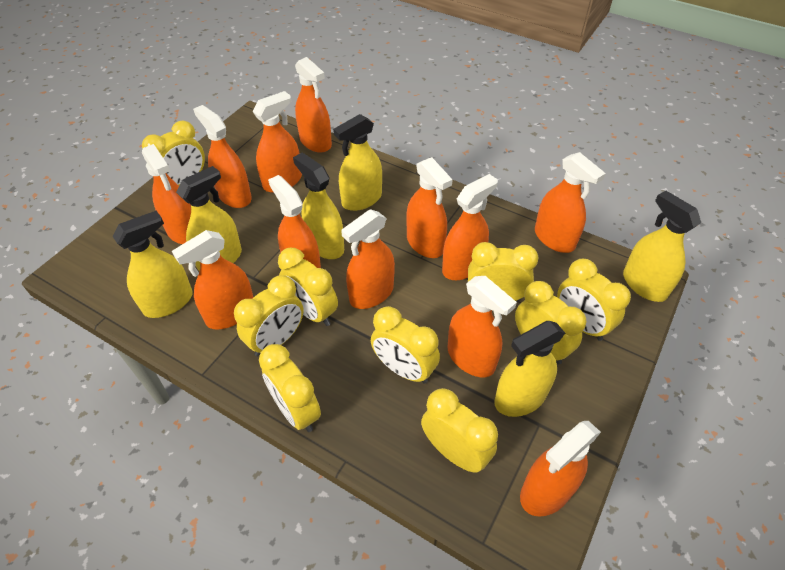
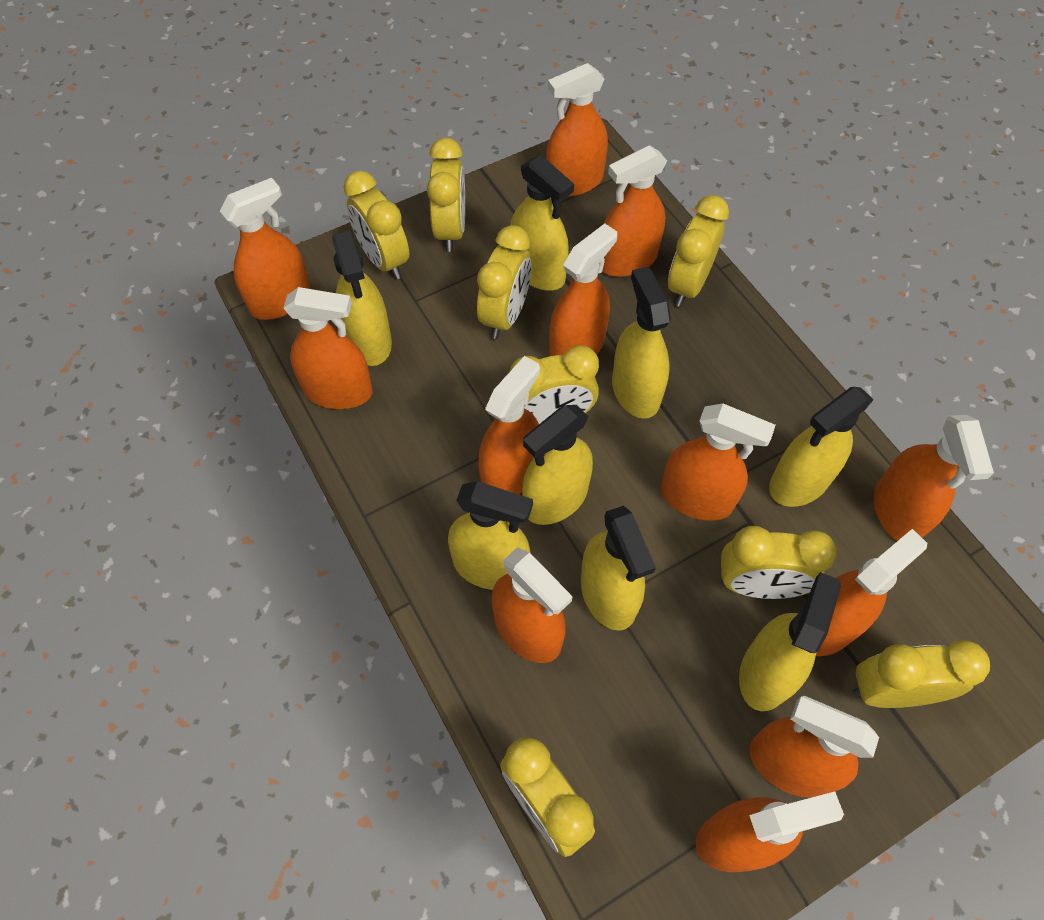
yellow clock: [142,121,205,185] [234,275,304,356] [259,344,321,432] [278,248,338,326] [371,306,440,384] [421,388,498,472] [468,242,539,301] [515,281,586,364] [557,259,631,341] = 9 -> [343,171,409,279] [427,138,465,252] [477,225,532,339] [500,737,595,857] [509,345,599,424] [668,195,729,307] [721,526,837,599] [852,640,990,708] = 8
yellow spray bottle: [113,211,193,318] [176,166,242,271] [293,153,344,259] [333,114,382,211] [494,321,565,417] [623,191,701,302] = 6 -> [332,230,392,366] [448,481,533,590] [511,155,574,291] [522,405,593,525] [581,506,656,631] [612,267,671,419] [739,572,841,711] [769,387,874,507] = 8

